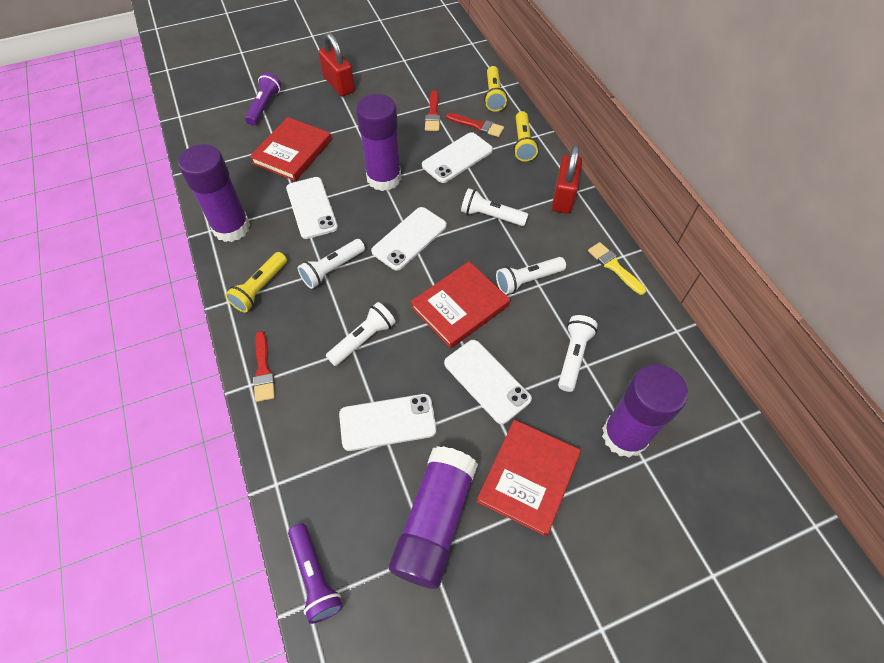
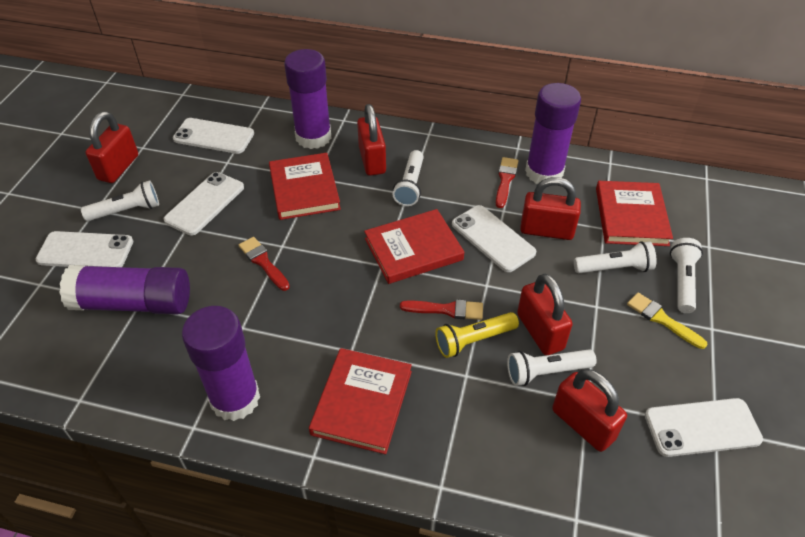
purple flashlight: [245,72,281,126] [288,523,343,624] = 2 -> none = 0
red book: [249,117,332,181] [410,261,510,348] [477,420,581,536] = 3 -> [269,153,341,220] [309,348,412,454] [364,209,464,284] [596,181,673,246] = 4
red padlock: [319,32,355,97] [552,145,582,214] = 2 -> [85,111,138,183] [357,104,386,176] [517,274,573,355] [520,177,581,240] [552,369,627,452] = 5
yellow flashlight: [225,252,287,313] [484,66,507,112] [514,111,538,161] = 3 -> [435,312,519,358] = 1

